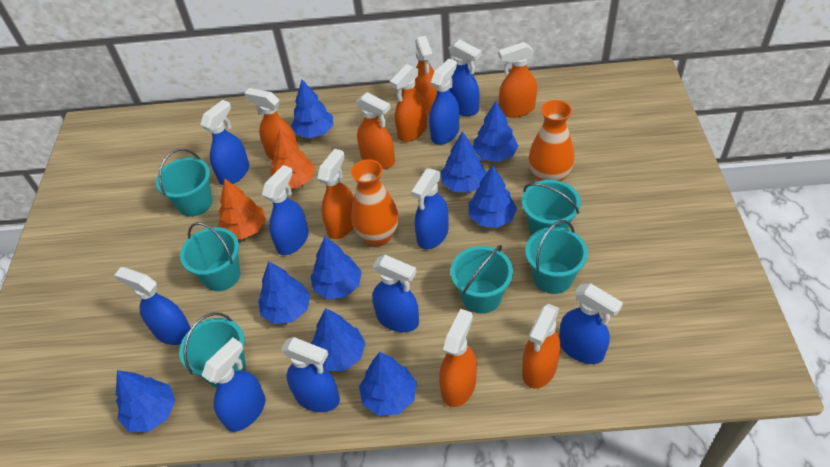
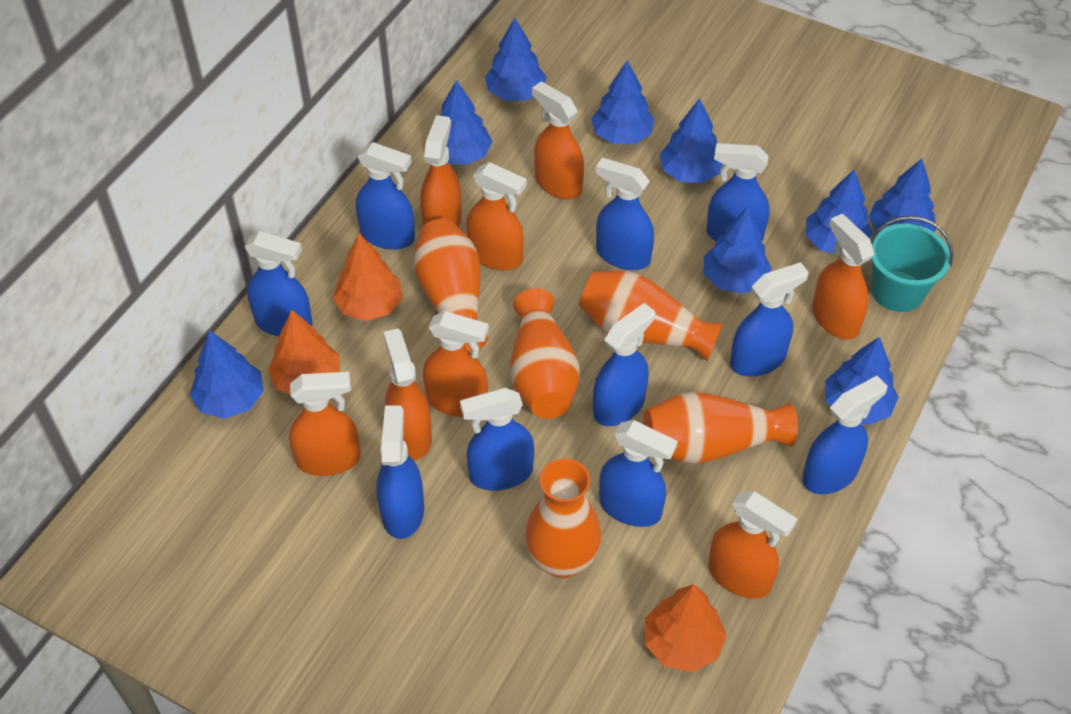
orange tree: [218,179,266,239] [270,129,315,188] = 2 -> [268,310,340,394] [333,234,403,321] [645,584,726,672] = 3
orange vase: [351,159,399,246] [528,100,575,181] = 2 -> [414,218,488,352] [510,288,579,419] [525,458,602,578] [579,271,723,361] [643,392,798,464] = 5
turquoise bucket: [156,149,212,217] [179,312,246,388] [180,222,240,291] [450,245,513,314] [522,180,581,235] [525,220,588,294] = 6 -> [870,216,953,312] = 1

